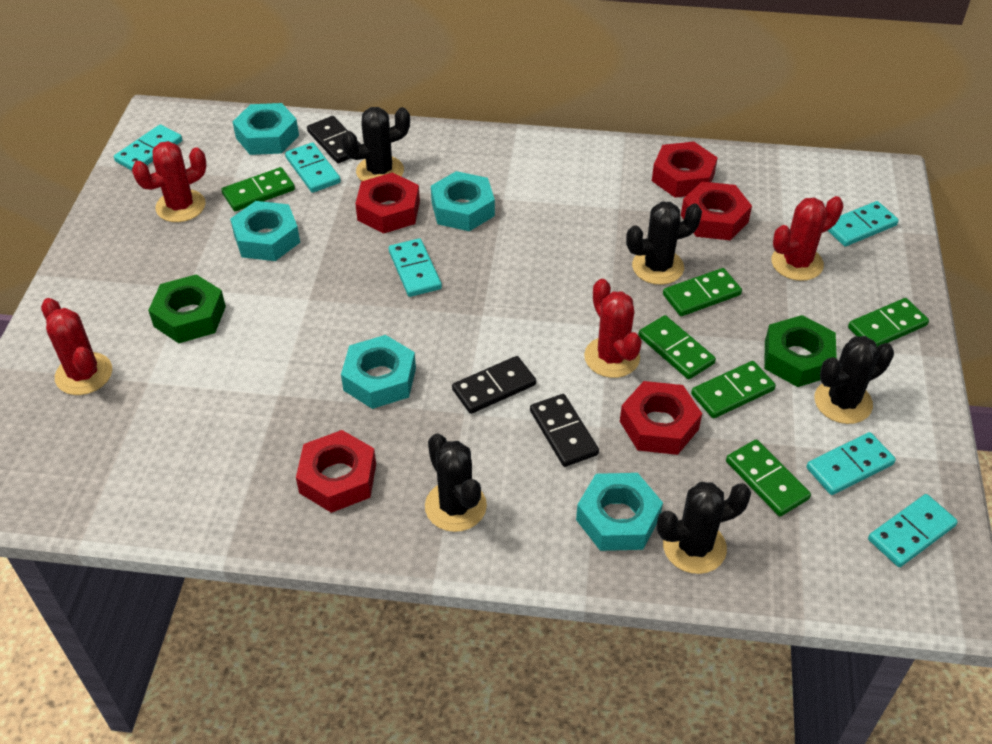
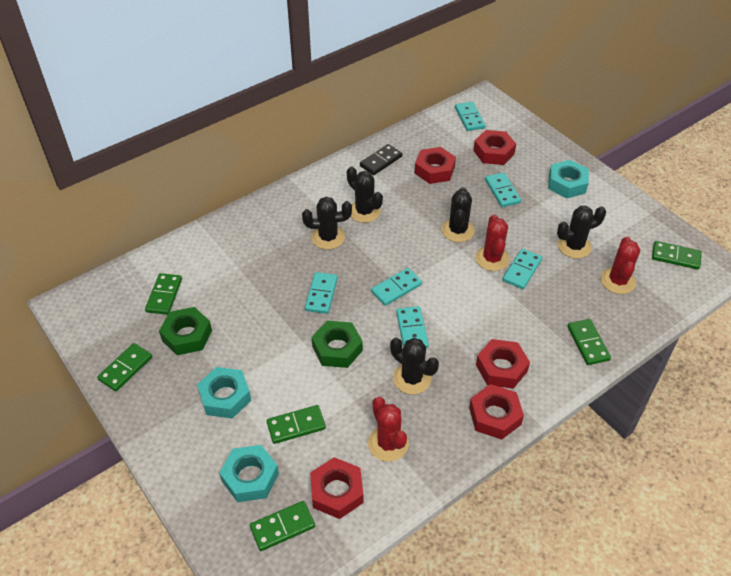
black domino: [307,116,360,163] [452,356,536,414] [530,394,599,467] = 3 -> [360,144,402,175] = 1
red cactus: [41,298,112,395] [132,141,207,222] [584,279,642,378] [771,196,843,281] = 4 -> [368,397,409,462] [475,215,510,271] [601,237,640,294] = 3
turquoise nut: [230,201,300,261] [233,103,299,155] [341,335,416,409] [431,171,495,231] [576,473,663,551] = 5 -> [197,367,251,418] [219,445,279,502] [548,160,589,198] = 3

